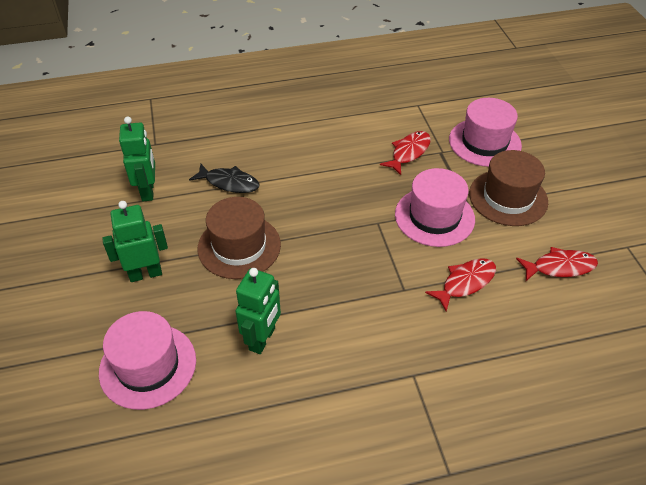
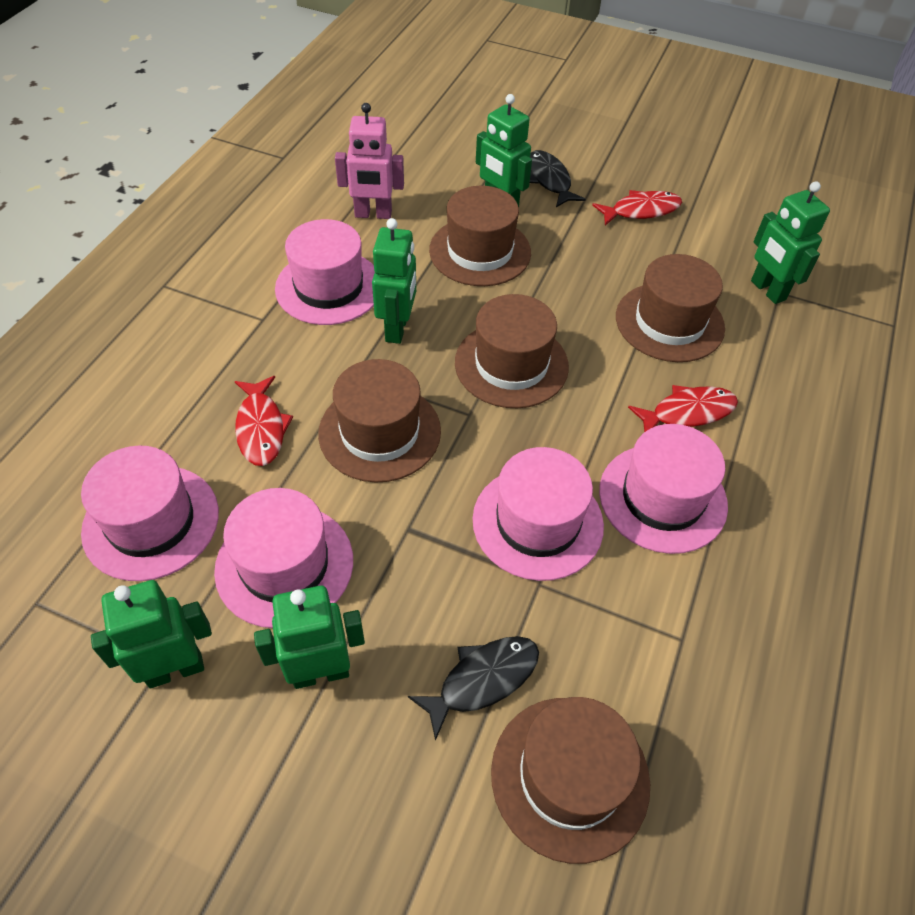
black fish: [189,163,260,193] = 1 -> [408,636,539,741] [530,150,586,207] = 2
brown hat: [197,197,281,279] [469,150,548,226] = 2 -> [318,359,441,482] [429,186,531,286] [455,294,569,408] [491,697,650,864] [616,254,725,362] = 5
green robot: [102,201,168,282] [119,116,155,201] [235,268,281,354] = 3 -> [91,580,212,688] [254,586,365,689] [372,218,416,344] [476,94,532,207] [751,181,830,304] = 5
pink hat: [99,311,196,410] [395,168,475,247] [449,98,522,167] = 3 -> [81,446,219,581] [214,488,353,628] [275,219,375,325] [473,447,604,581] [599,424,728,554] = 5
pink robot: none = 0 -> [335,103,404,219] = 1

